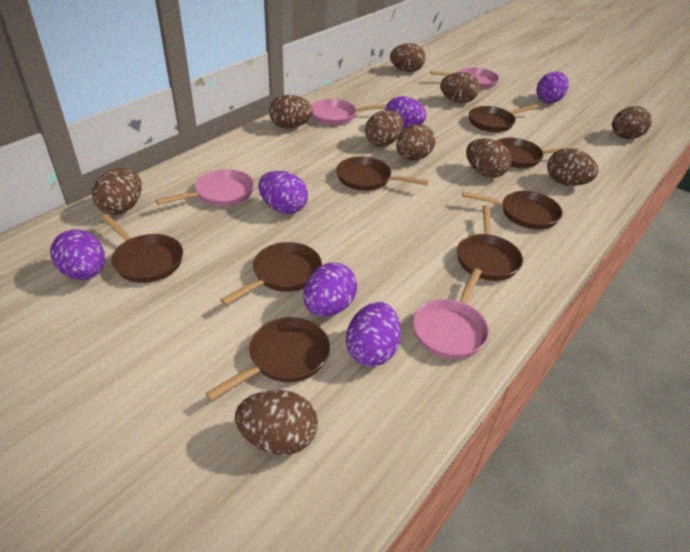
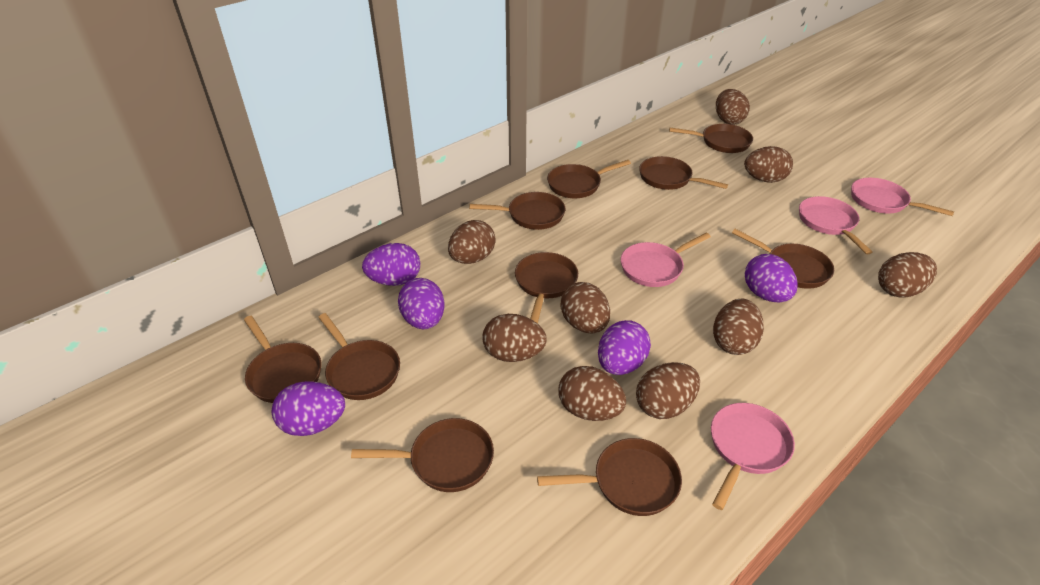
brown egg: [92,168,142,215] [235,390,318,455] [269,95,313,129] [365,110,403,147] [390,43,426,72] [396,124,435,160] [440,72,480,103] [466,138,512,178] [547,148,599,186] [612,106,652,139] = 10 -> [448,220,496,264] [482,314,547,362] [558,366,626,421] [561,282,610,334] [636,362,700,419] [713,299,764,355] [716,89,750,125] [744,146,793,183] [878,252,937,298] = 9
brown pan: [101,214,183,283] [205,317,330,400] [220,242,322,305] [336,156,429,191] [457,205,523,281] [462,191,562,230] [469,104,539,132] [496,138,579,168] = 8 -> [244,316,321,403] [318,313,400,400] [351,418,494,492] [469,192,565,230] [515,252,578,323] [537,438,682,516] [547,160,631,198] [639,156,728,190] [669,124,753,153] [732,229,834,289] = 10
purple egg: [50,229,105,280] [258,171,308,214] [303,263,357,317] [346,302,401,367] [385,96,427,130] [536,72,569,104] = 6 -> [272,381,345,436] [362,243,420,286] [398,278,445,329] [598,320,651,375] [745,254,798,302] = 5

